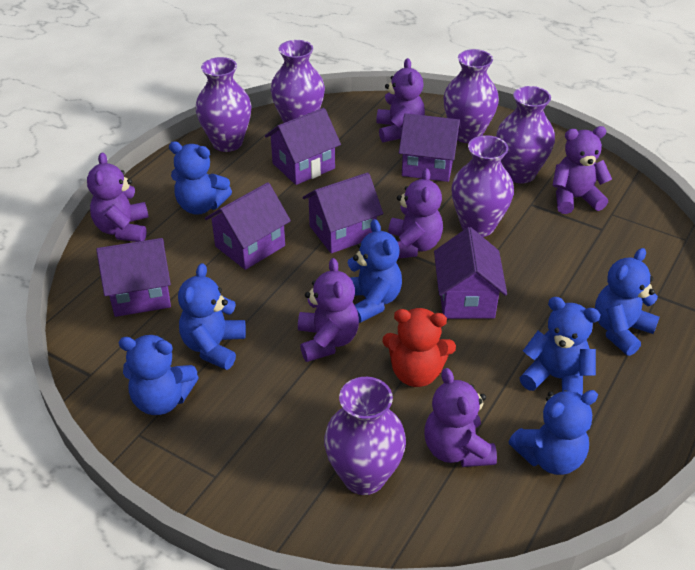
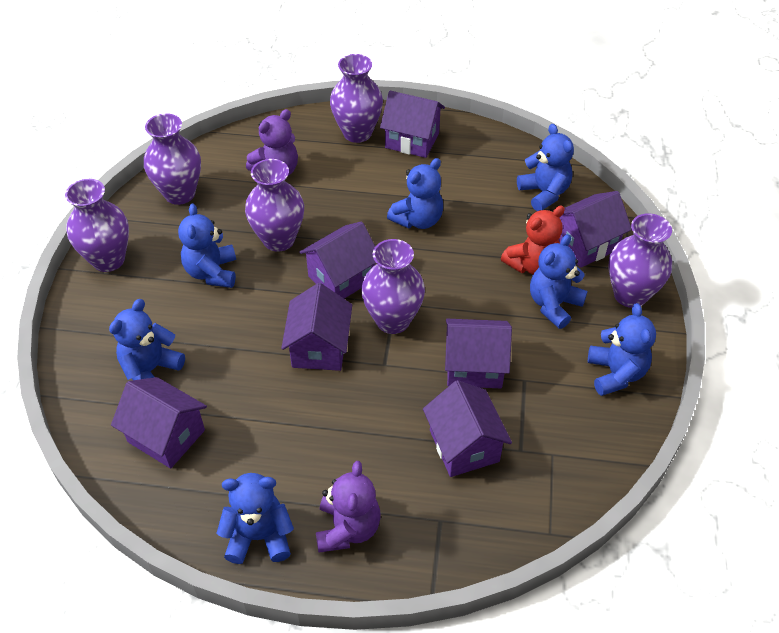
purple house: [96,238,171,317] [205,182,291,270] [265,108,341,185] [303,173,383,253] [399,113,461,182] [434,227,507,319] = 6 -> [111,377,207,469] [281,283,352,371] [299,221,376,299] [380,91,445,158] [423,380,512,477] [445,319,512,388] [558,191,632,268] = 7
purple teddy bear: [87,152,149,242] [298,258,359,362] [376,58,425,142] [388,168,443,259] [424,368,497,467] [552,126,612,214] = 6 -> [246,109,298,177] [316,461,381,553] = 2

